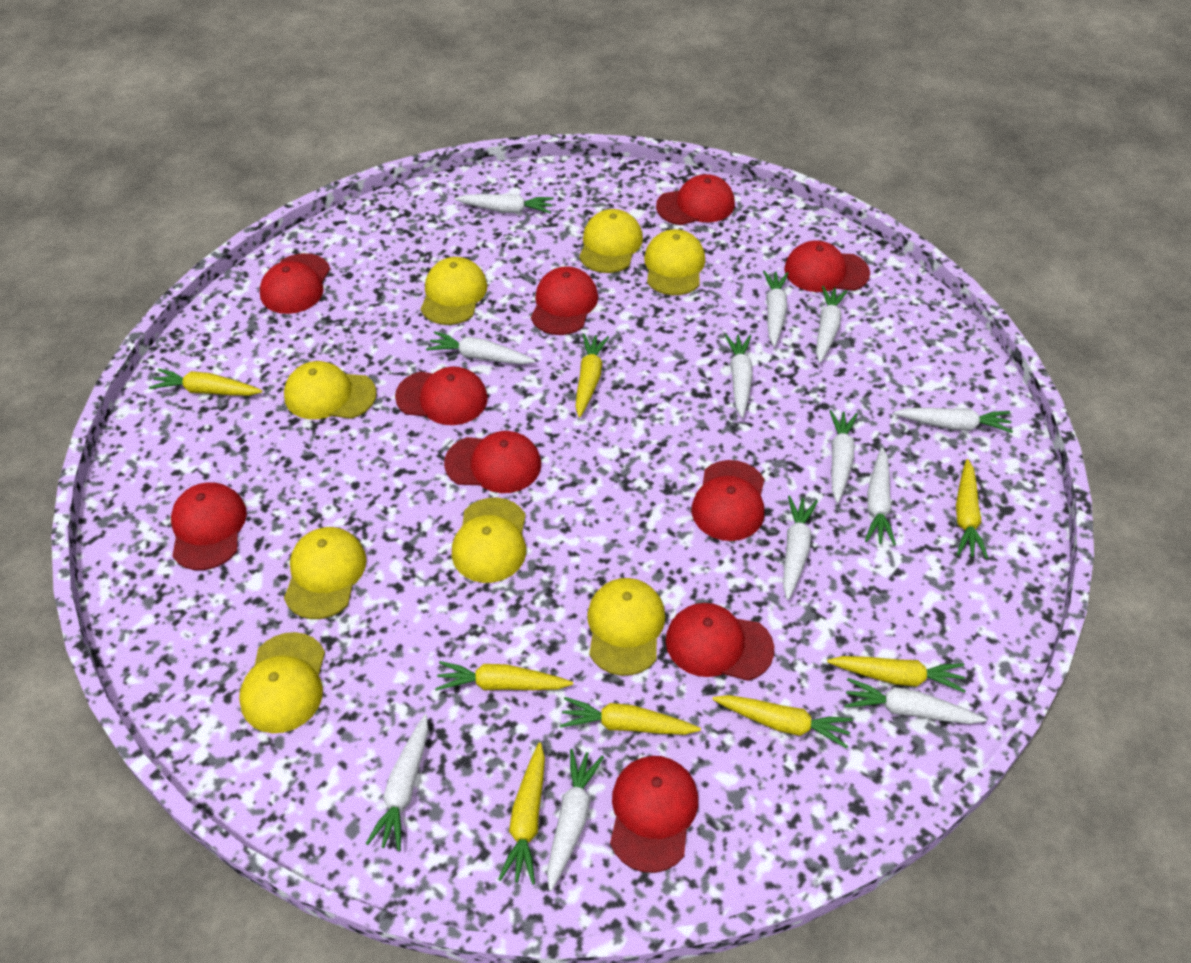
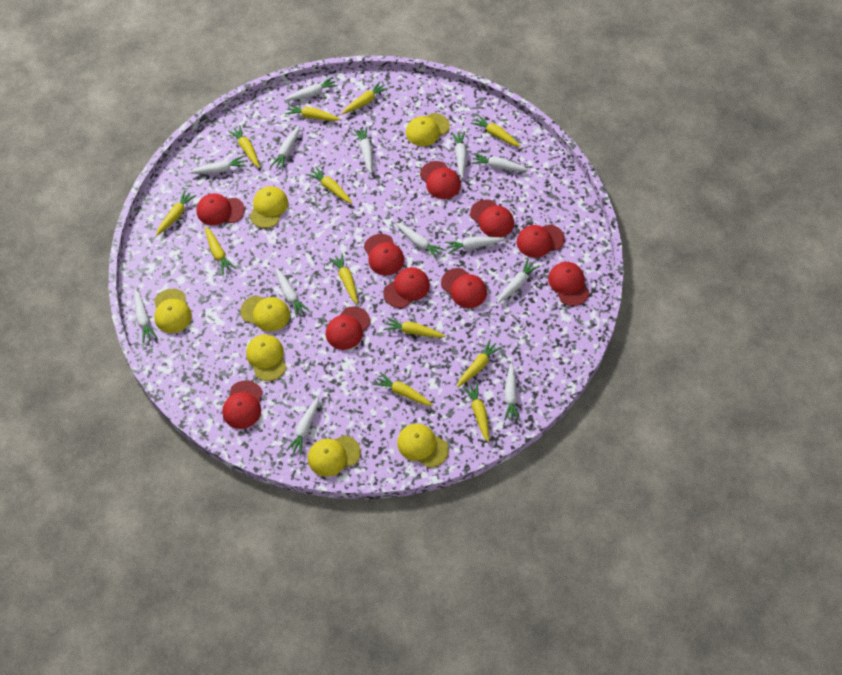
white carrot: [366,714,428,851] [426,331,535,365] [455,194,554,214] [547,749,604,891] [725,334,753,418] [763,271,788,347] [783,496,818,600] [816,286,848,363] [830,410,858,503] [844,678,986,724] [865,447,896,546] [894,408,1013,433] = 12 -> [135,290,157,343] [189,156,247,174] [270,125,300,170] [276,268,310,317] [285,77,338,101] [286,397,319,455] [354,127,373,173] [395,223,446,260] [445,237,505,254] [451,131,467,178] [471,153,529,172] [497,259,540,304] [504,363,520,421] = 13
yellow cap: [239,632,325,733] [284,361,377,419] [284,527,367,619] [421,257,488,325] [452,497,526,583] [579,209,643,273] [587,578,665,676] [644,229,705,295] = 8 -> [154,289,192,333] [240,295,290,332] [246,334,287,381] [249,186,288,228] [308,435,361,477] [397,424,449,468] [406,113,450,146] = 7
yellow carrot: [149,369,262,396] [435,661,573,691] [498,742,545,885] [560,697,701,735] [575,334,609,418] [712,695,853,748] [827,656,966,693] [956,459,988,559] = 8 -> [156,190,196,236] [205,227,236,275] [228,125,260,168] [285,104,341,121] [307,166,352,204] [329,253,358,304] [342,81,389,114] [373,372,433,406] [383,317,445,338] [457,339,502,388] [463,383,489,442] [471,115,521,147] = 12

